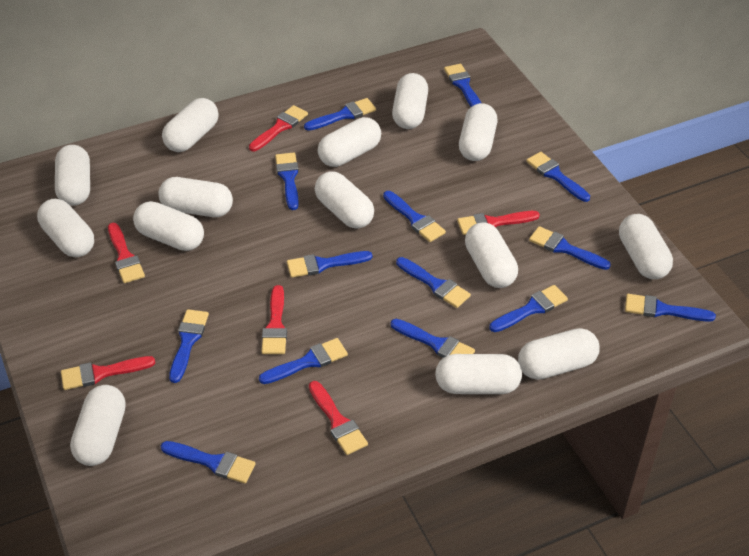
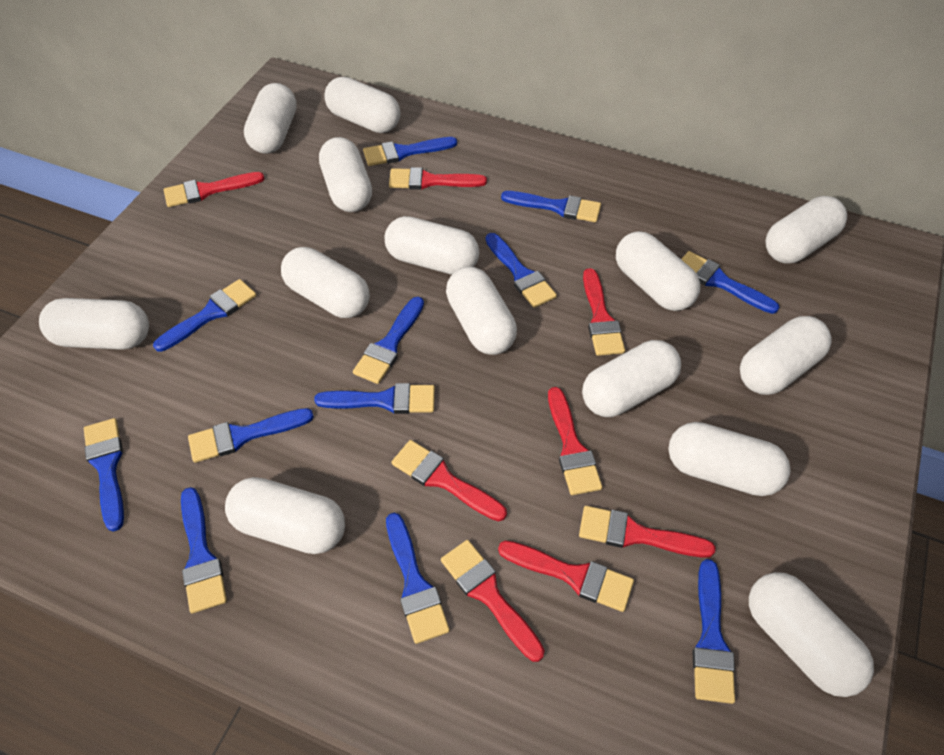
blue brush: [161,441,256,483] [169,309,209,383] [259,338,348,384] [275,153,299,210] [287,251,372,278] [304,98,376,131] [383,191,446,242] [391,319,475,358] [396,257,471,308] [444,64,481,107] [489,285,568,332] [526,152,590,202] [529,226,611,270] [625,294,716,322] = 14 -> [84,418,124,532] [153,279,256,352] [181,487,227,613] [188,408,314,463] [314,383,435,414] [353,297,424,384] [363,137,457,166] [386,513,450,644] [486,233,557,308] [501,191,601,222] [681,251,780,314] [692,559,735,704] = 12
red brush: [61,356,155,390] [108,223,145,283] [249,105,308,151] [261,285,287,354] [309,381,368,455] [457,211,540,235] = 6 -> [164,172,264,207] [389,167,487,190] [391,440,507,522] [441,540,545,662] [498,541,634,612] [548,387,602,495] [579,506,716,558] [583,268,625,356] = 8

